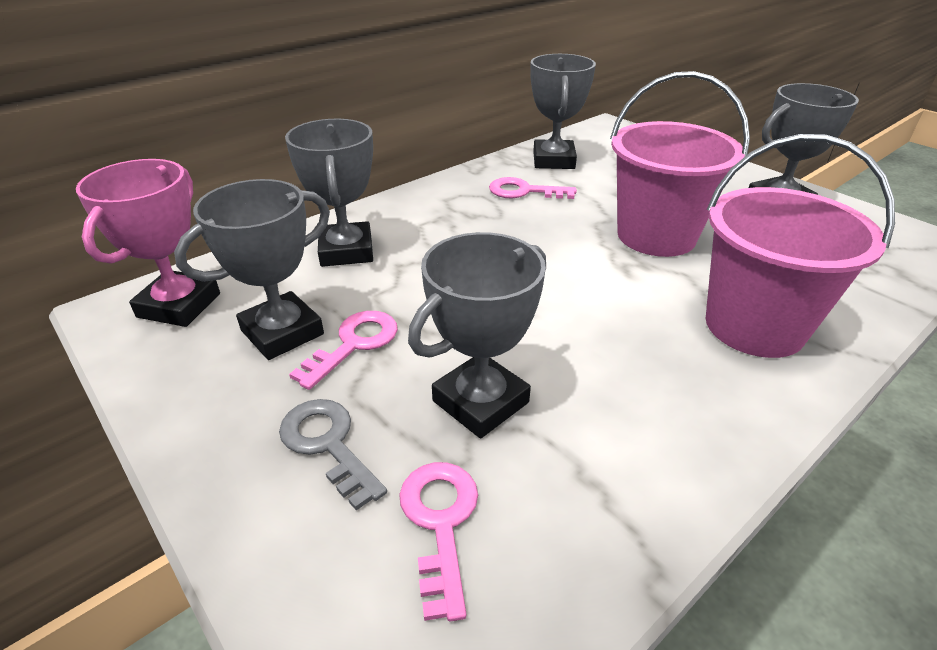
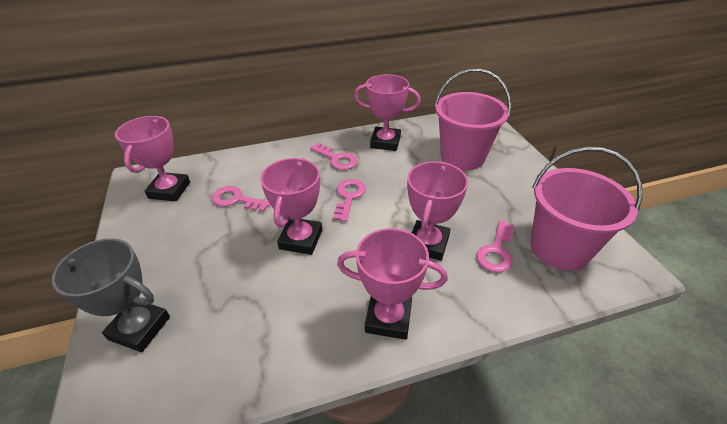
grey key: [279,399,387,511] = 1 -> none = 0
grey trophy: [174,179,330,360] [285,119,373,267] [408,232,546,438] [530,54,596,169] [749,83,859,195] = 5 -> [52,238,170,352] = 1
pink key: [289,311,398,390] [399,462,478,622] [489,177,577,199] = 3 -> [212,186,270,212] [310,143,357,170] [333,179,366,222] [476,221,514,273] = 4
pink trophy: [76,159,220,327] = 1 -> [115,116,190,201] [260,158,322,255] [337,228,448,340] [354,74,421,151] [407,161,468,261] = 5

